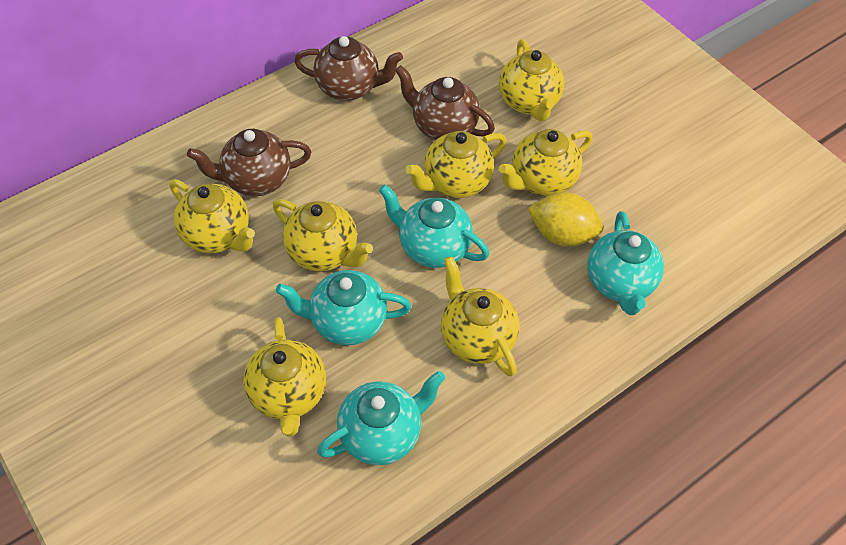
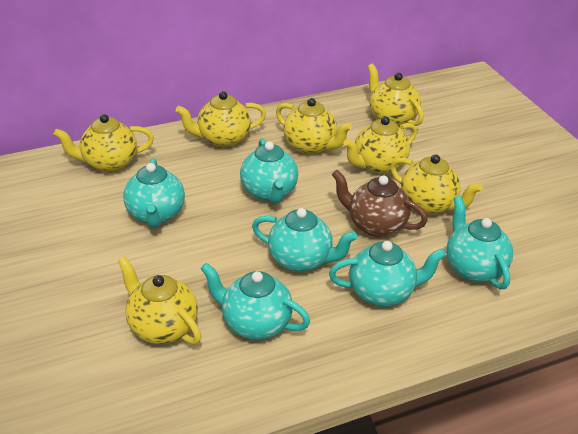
brown teapot: [187,129,311,196] [294,36,403,101] [395,65,495,140] = 3 -> [332,170,428,237] = 1
turquoise teapot: [276,270,411,345] [317,371,445,465] [379,184,489,268] [587,211,664,315] = 4 -> [123,158,185,228] [201,263,310,340] [240,138,298,203] [252,208,357,272] [329,241,446,307] [446,196,513,289] = 6
yellow lemon: [528,192,603,247] = 1 -> none = 0

